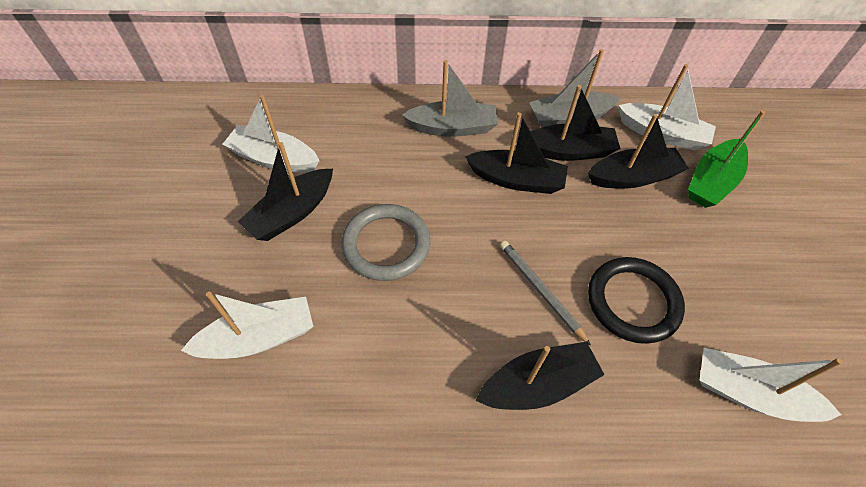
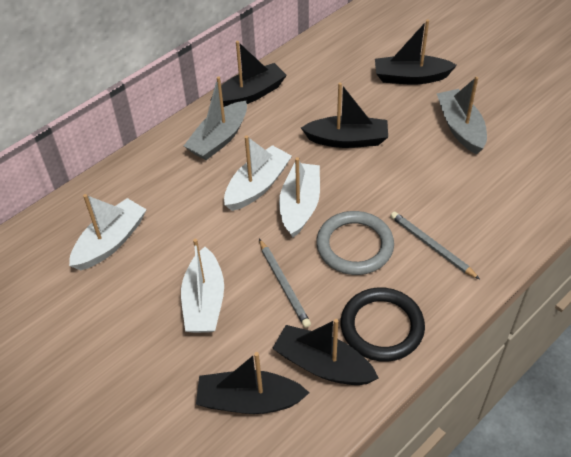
green boat: [688,110,766,208] = 1 -> none = 0
grey pencil: [500,241,591,346] = 1 -> [259,239,311,328] [390,212,480,279] = 2

